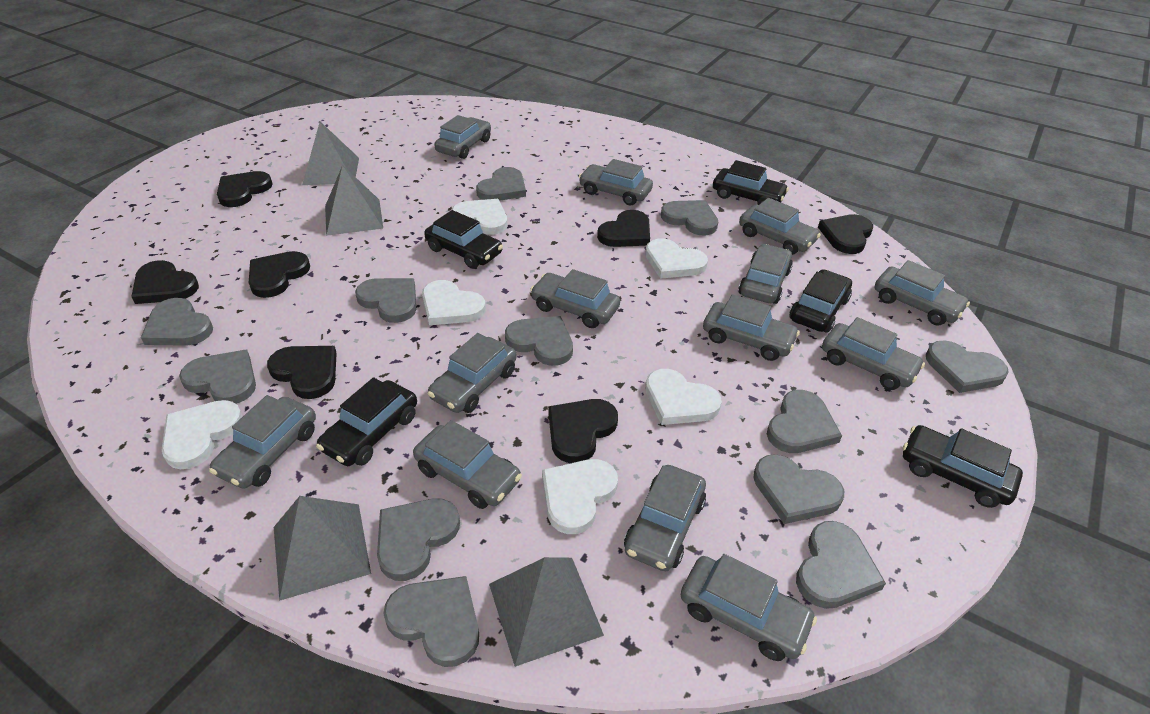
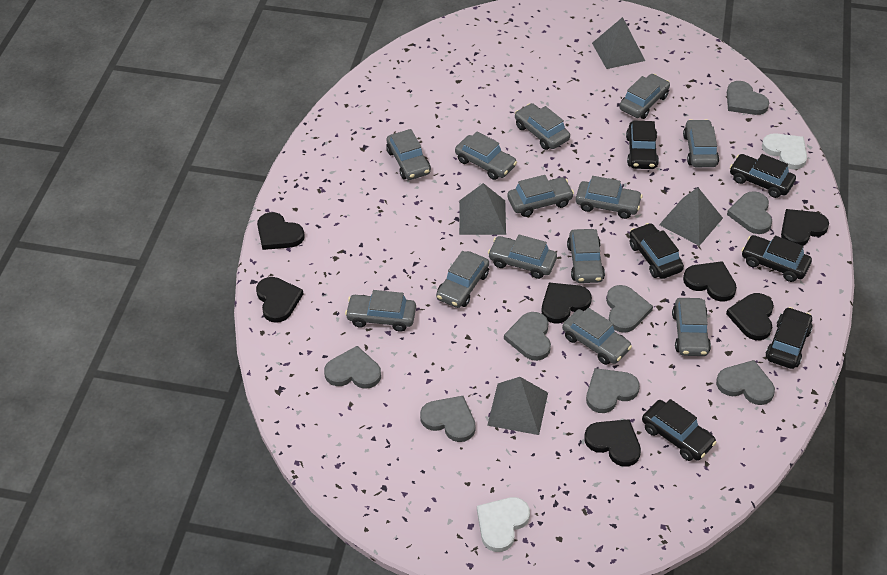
black car: [316,377,417,466] [424,210,503,269] [713,160,789,205] [789,269,852,333] [903,425,1023,508] = 5 -> [626,121,659,169] [629,223,684,279] [642,399,717,461] [730,154,796,198] [741,235,812,282] [766,307,813,369] = 6
grey heart: [141,298,213,346] [179,350,256,404] [355,278,416,323] [377,499,460,581] [383,576,479,667] [476,167,526,201] [505,316,573,366] [661,200,718,235] [753,454,844,524] [767,390,842,453] [796,521,886,609] [926,340,1009,393] = 12 -> [324,346,381,389] [420,396,476,442] [504,312,551,361] [586,368,640,413] [606,285,653,333] [716,360,775,405] [727,81,769,115] [727,191,772,234] = 8
white heart: [162,400,243,469] [422,280,486,325] [452,199,507,235] [542,459,618,534] [645,238,708,279] [645,369,722,425] = 6 -> [477,497,530,552] [762,133,807,170] = 2

